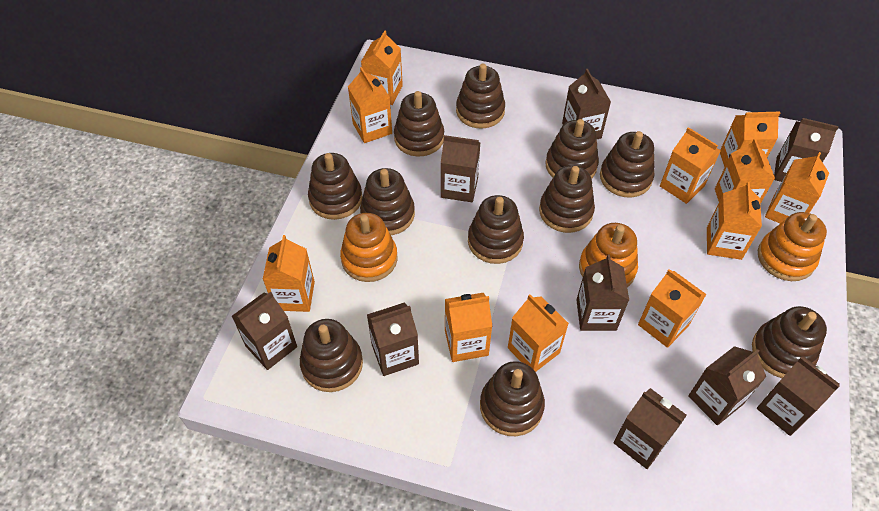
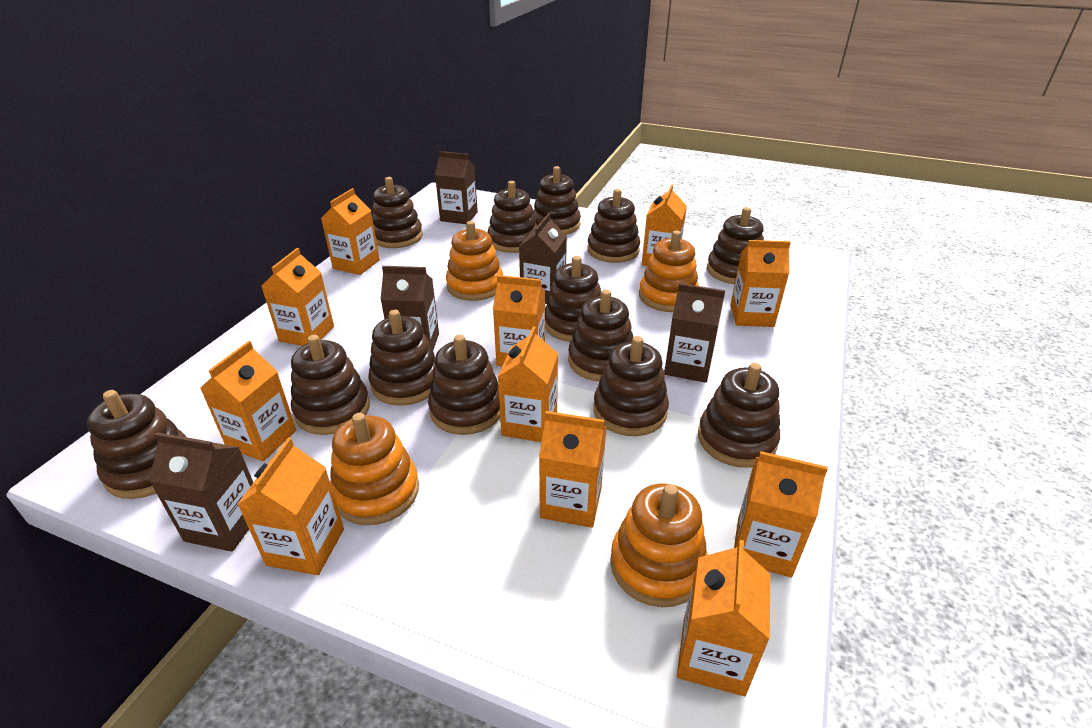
brown carton: [232,292,297,370] [367,302,419,376] [441,135,481,202] [562,69,611,140] [576,254,629,331] [613,388,687,469] [688,346,766,425] [757,356,840,436] [774,118,839,182] = 9 -> [148,432,253,552] [380,266,439,350] [435,151,478,224] [519,213,567,304] [664,283,725,383] = 5
brown stacking toy: [300,319,363,392] [308,153,362,220] [360,168,415,235] [394,91,444,157] [456,64,505,129] [468,195,524,264] [480,361,545,436] [539,165,595,233] [546,119,599,178] [600,131,655,197] [752,306,827,378] = 11 -> [87,390,186,499] [291,335,370,435] [368,310,435,406] [372,177,423,248] [428,335,500,435] [487,181,537,253] [533,166,581,235] [545,256,601,342] [568,289,633,381] [587,189,640,263] [593,336,669,436] [698,363,780,468] [707,207,764,284] = 13
orange stacking toy: [340,213,398,282] [579,223,638,287] [758,212,827,281] = 3 -> [330,413,419,525] [446,221,503,301] [610,483,708,607] [639,230,699,312] = 4

